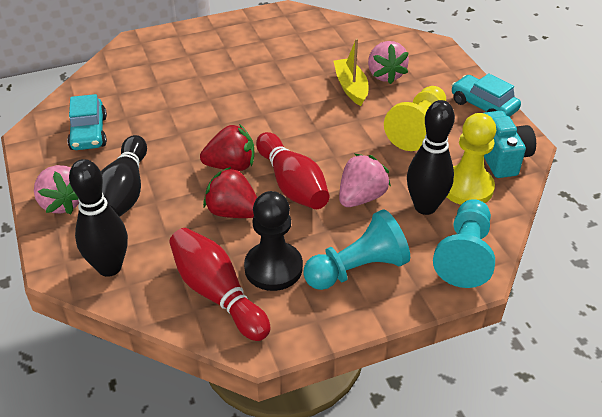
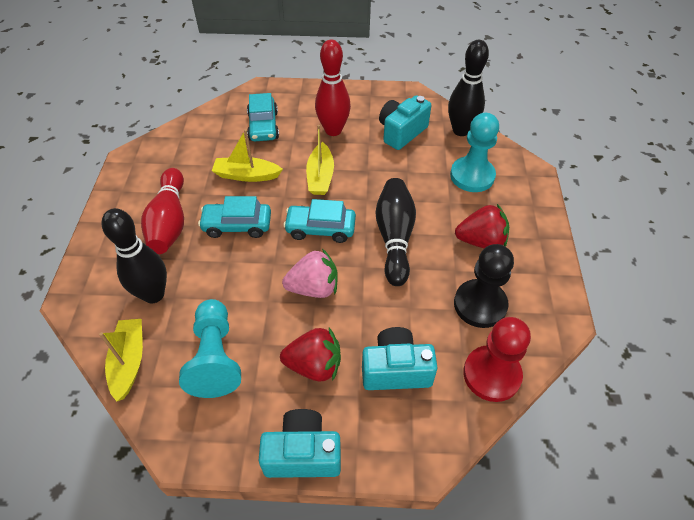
pink strawberry: [34,165,79,214] [339,154,391,207] [368,41,409,84] = 3 -> [282,249,338,298] = 1
red pawn: none = 0 -> [463,317,531,402] = 1
turquoise camera: [484,111,536,178] = 1 -> [259,409,341,478] [362,327,438,390] [379,95,431,150] = 3
turquoise car: [67,94,107,150] [451,73,521,117] = 2 -> [198,196,271,238] [247,93,279,141] [283,199,356,243] = 3
yellow boat: [334,38,369,106] = 1 -> [99,319,143,401] [212,129,283,182] [306,125,334,195] = 3
yellow pawn: [384,86,446,151] [447,113,496,205] = 2 -> none = 0

